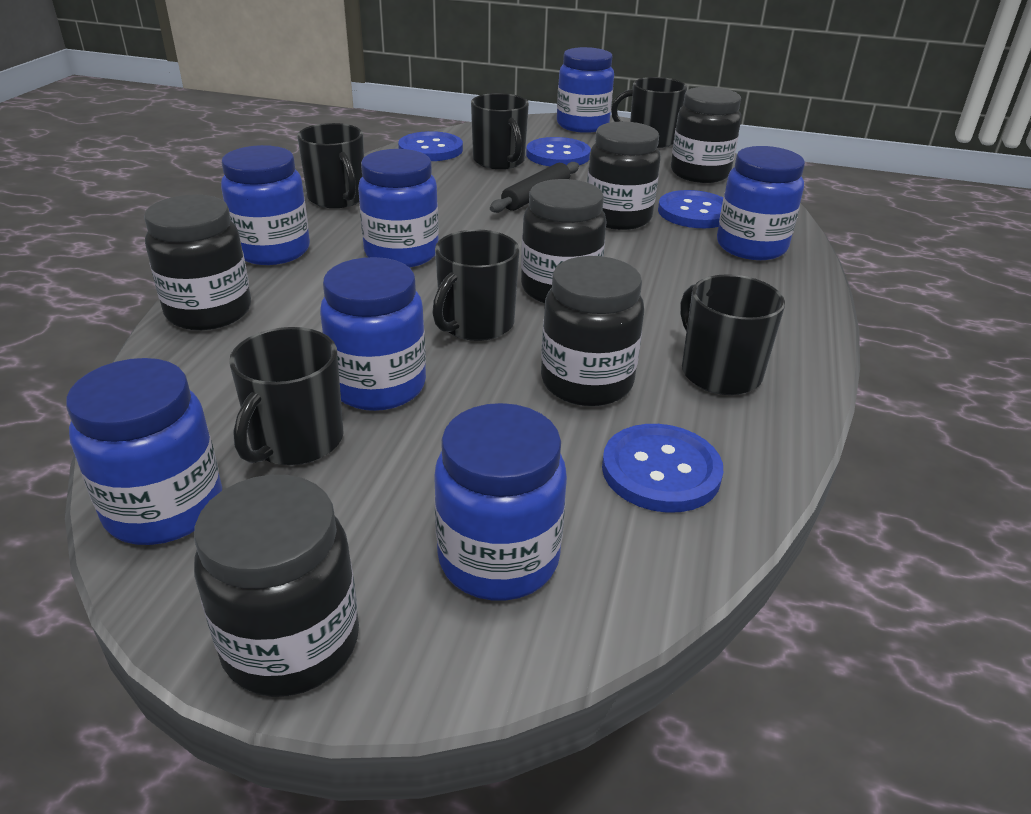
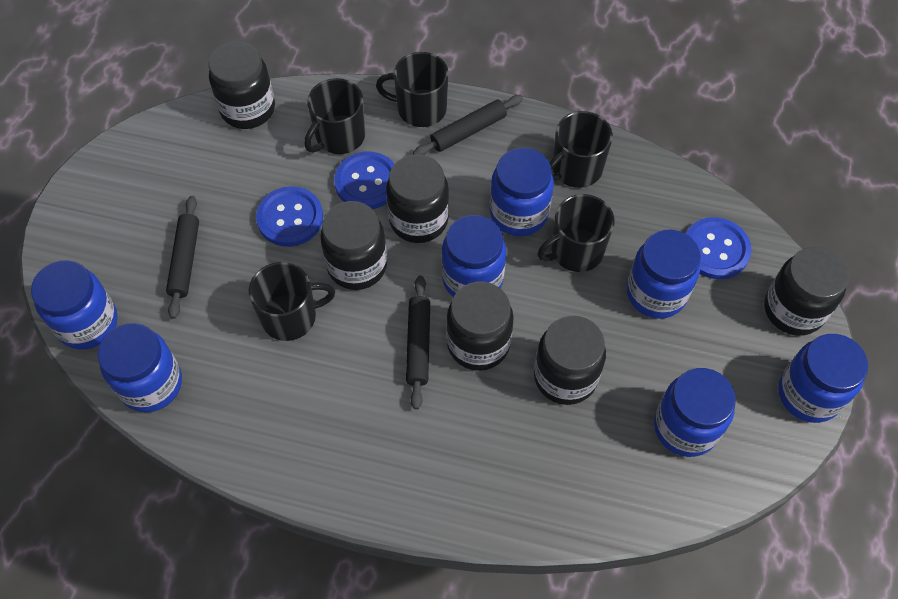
black mug: [229,327,343,465] [297,123,364,208] [432,229,519,341] [471,93,529,169] [611,77,687,148] [680,274,785,395] = 6 -> [249,262,335,341] [304,78,365,154] [376,52,449,127] [537,194,615,272] [549,111,613,188] = 5
black rolling pin: [490,162,579,213] = 1 -> [166,196,199,319] [406,276,430,409] [413,95,523,155] = 3
blue button: [398,131,463,161] [526,137,591,166] [602,424,723,513] [658,190,723,228] = 4 -> [256,186,323,247] [334,151,394,209] [686,217,752,279] = 3

